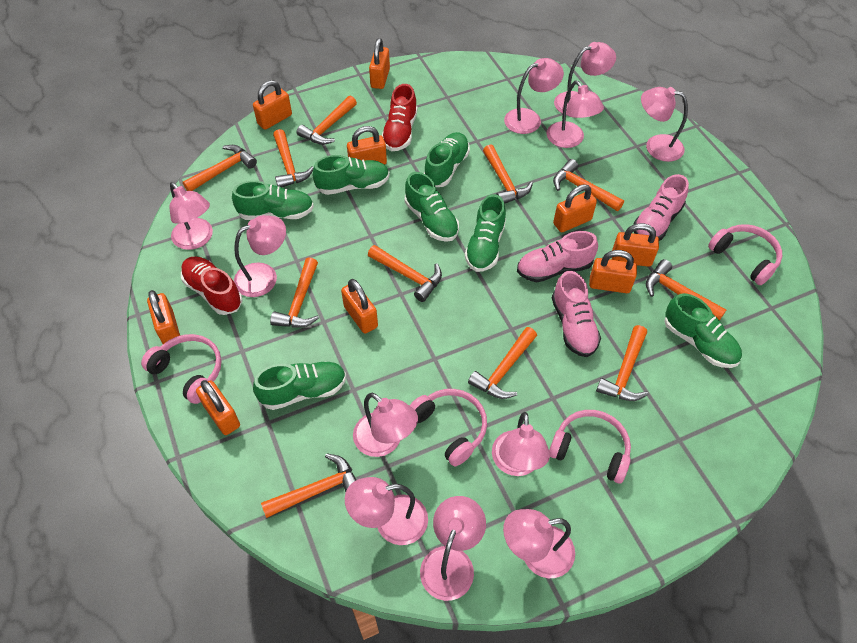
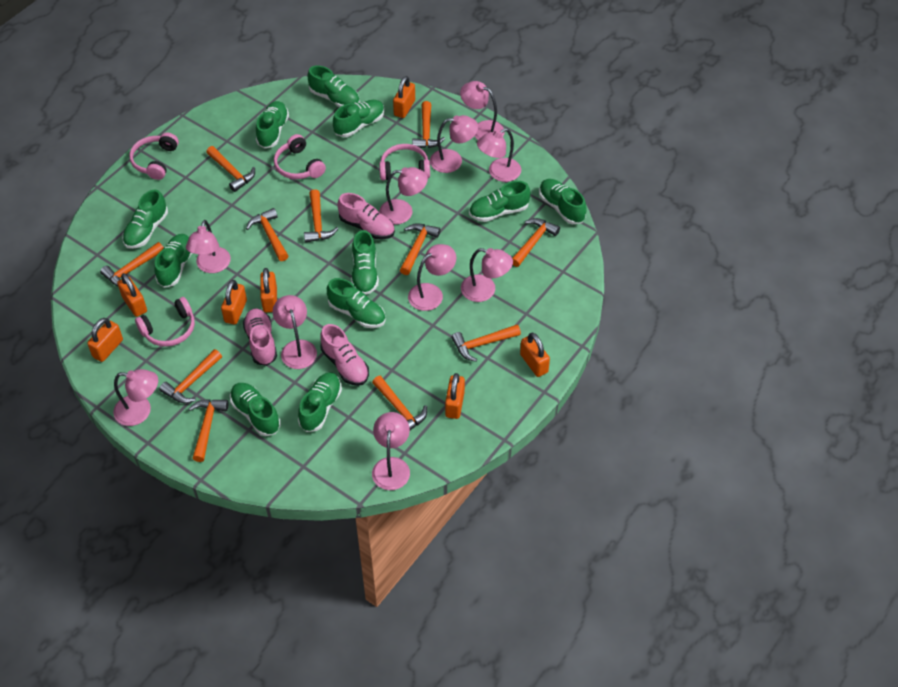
green shoe: [232,181,314,220] [253,361,346,410] [313,155,390,195] [405,172,459,242] [424,132,470,187] [465,194,506,272] [664,293,742,368] = 7 -> [122,189,168,249] [154,234,192,288] [230,383,281,436] [256,101,289,149] [298,372,342,432] [307,65,360,107] [327,278,386,328] [333,100,385,137] [351,230,379,295] [469,181,531,222] [539,179,587,224] = 11
orange padlock: [147,290,180,344] [196,380,240,435] [253,80,292,130] [341,279,378,333] [347,126,387,165] [369,38,390,89] [553,184,597,232] [589,250,637,293] [612,223,659,267] = 9 -> [87,318,123,362] [117,273,147,317] [221,280,247,324] [260,268,277,312] [393,76,415,118] [445,373,465,419] [520,333,550,377] = 7
pink lamp: [169,182,213,250] [234,215,286,297] [345,477,428,545] [353,393,418,457] [420,496,486,601] [492,412,550,476] [503,509,575,578] [504,58,564,134] [546,81,604,148] [554,42,616,115] [641,87,688,162] = 11 -> [113,369,158,426] [186,220,231,273] [273,295,317,369] [372,412,410,490] [379,167,428,225] [408,244,456,311] [430,115,478,173] [460,81,505,140] [461,248,513,302] [477,128,521,182] = 10
red shoe: [181,256,242,315] [382,84,417,151] = 2 -> none = 0

